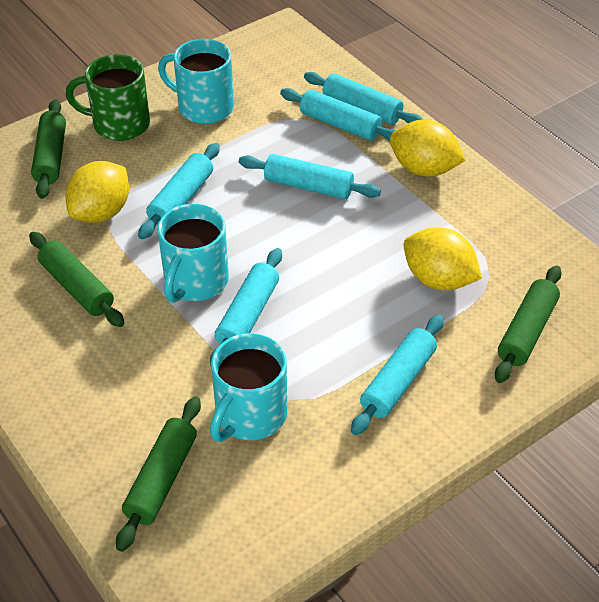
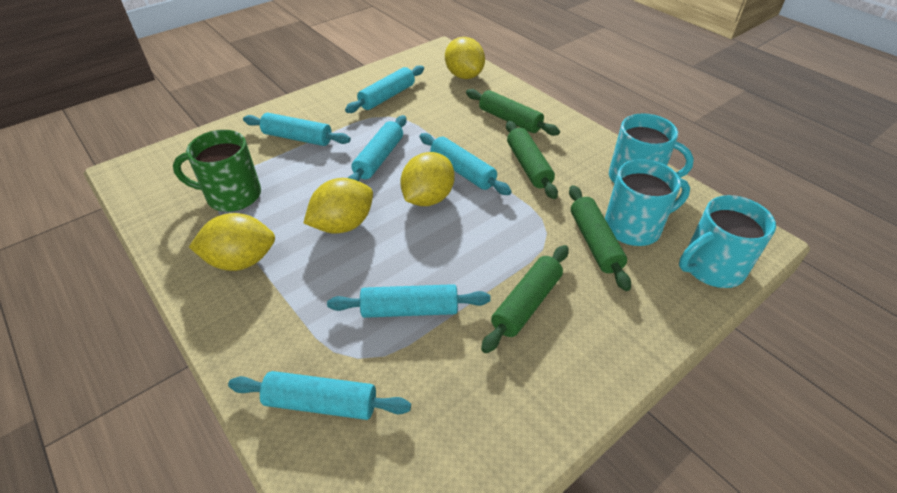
yellow lemon: [65,161,129,223] [390,120,466,177] [404,227,482,290] = 3 -> [189,213,275,271] [304,178,373,233] [400,152,455,206] [445,37,485,79] = 4

